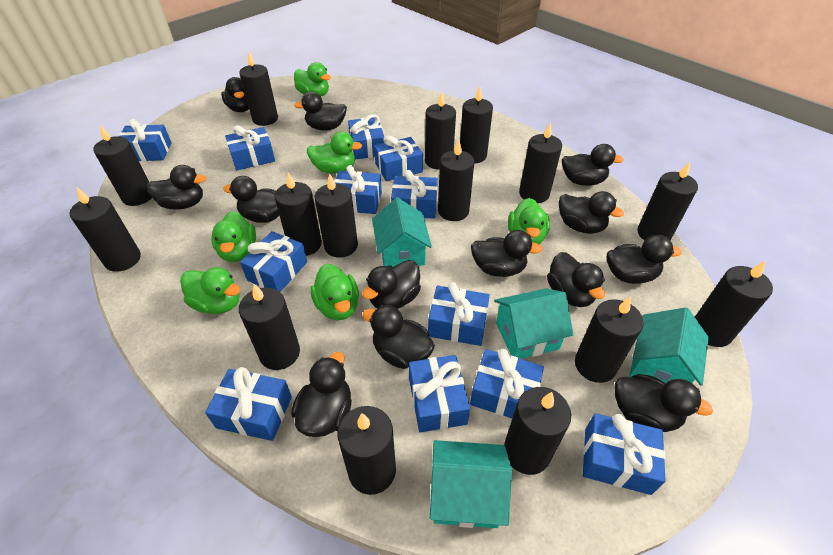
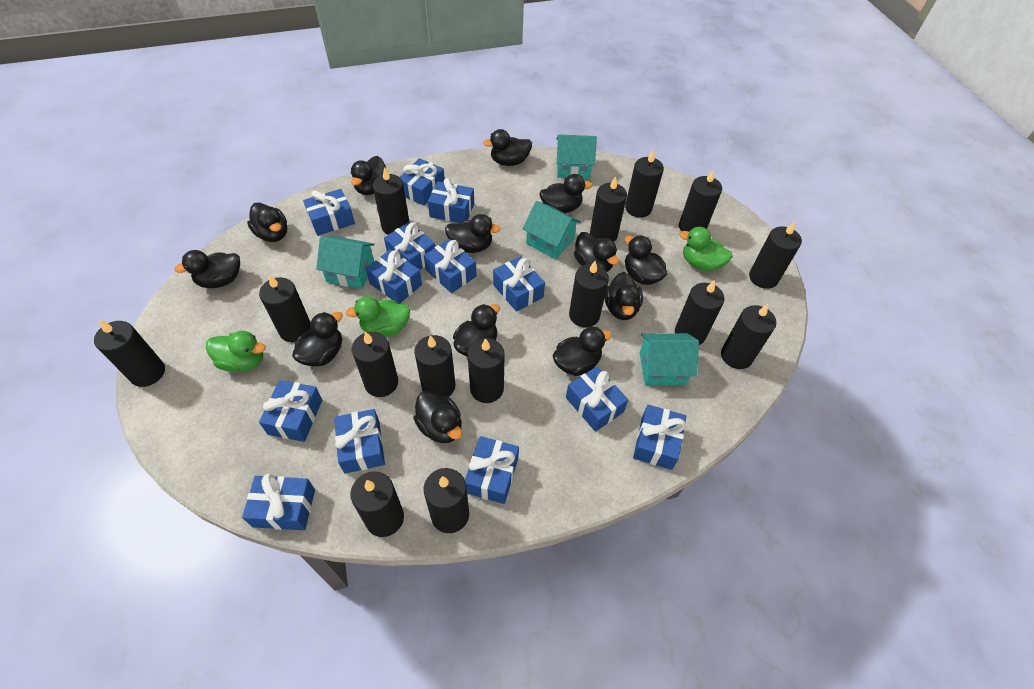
blue gift: [119,119,172,161] [205,367,292,441] [225,125,275,170] [240,231,307,292] [334,165,382,214] [348,114,384,159] [374,135,423,181] [391,170,438,219] [409,355,470,433] [428,282,490,346] [470,349,544,418] [583,413,666,495] = 12 -> [242,474,315,530] [259,380,322,442] [303,189,355,236] [334,409,385,474] [366,250,422,304] [384,222,436,270] [400,158,445,206] [424,239,477,293] [428,178,474,223] [465,436,519,504] [493,256,545,312] [566,366,628,432] [633,405,686,470] = 13
green duck: [180,267,240,314] [211,211,256,262] [294,62,331,96] [307,132,362,174] [310,264,359,320] [508,198,550,244] = 6 -> [206,331,266,372] [346,296,410,337] [679,227,733,271] = 3

